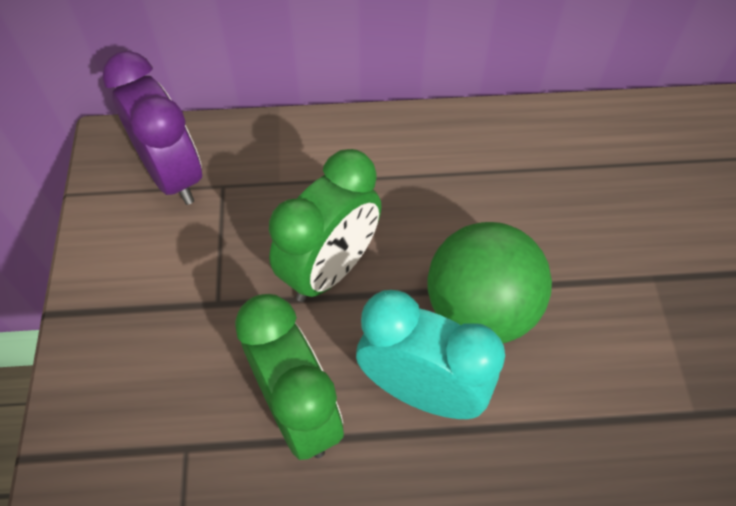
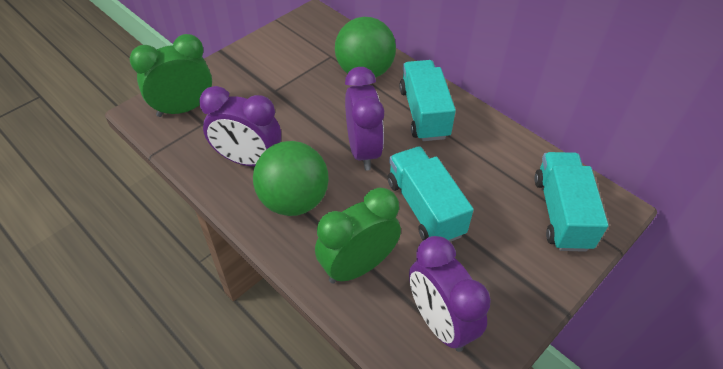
green ball: [428,222,552,343] = 1 -> [253,141,329,216] [335,17,396,78] = 2
purple clock: [102,51,202,205] = 1 -> [199,86,281,166] [345,67,384,171] [409,236,491,352] = 3
turquoise clock: [356,290,505,419] = 1 -> none = 0
turquoise truck: none = 0 -> [388,146,474,242] [399,60,456,141] [534,152,608,252] = 3

